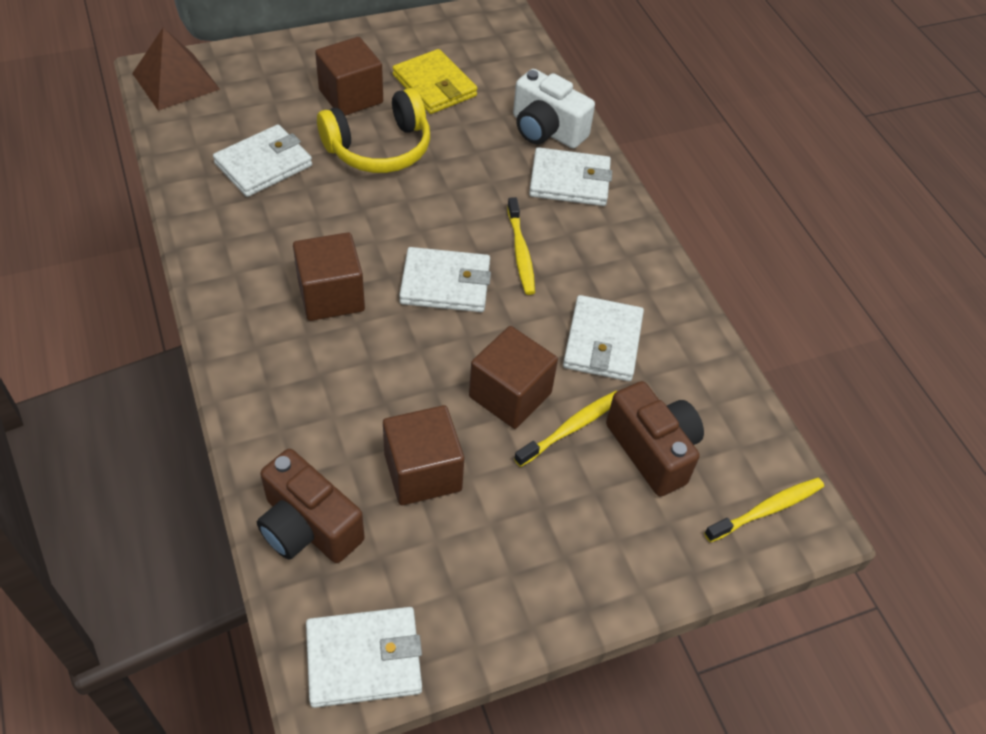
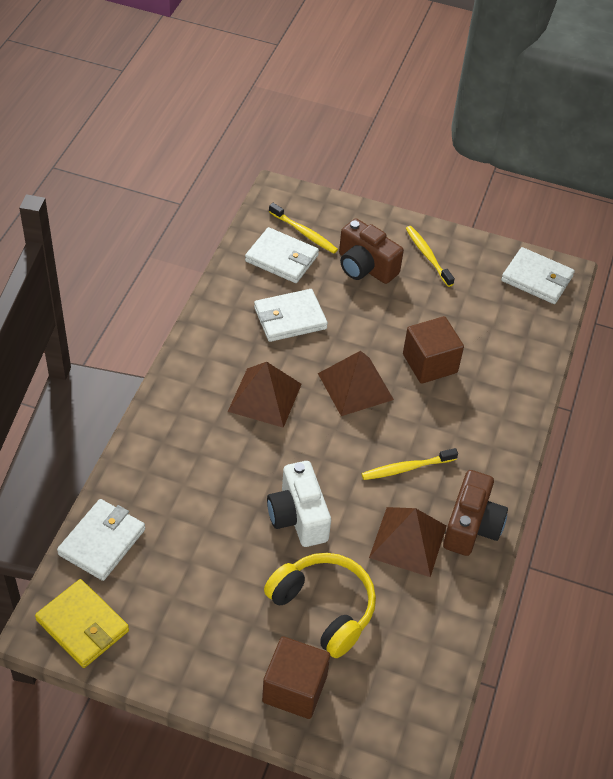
brown cube: [293,232,365,321] [315,37,383,116] [383,405,464,505] [469,326,558,429] = 4 -> [262,636,330,719] [403,316,464,384] = 2
brown pyramid: [132,27,220,111] = 1 -> [228,362,302,428] [318,351,394,416] [369,507,446,577] = 3
white wallet: [213,125,312,197] [306,607,422,708] [399,247,491,312] [529,147,612,206] [563,295,644,381] = 5 -> [57,499,145,581] [245,227,319,283] [254,289,328,342] [501,247,575,304] = 4

